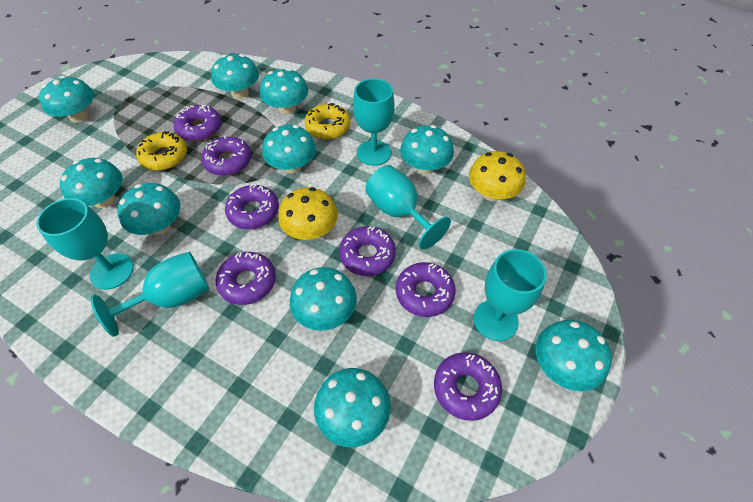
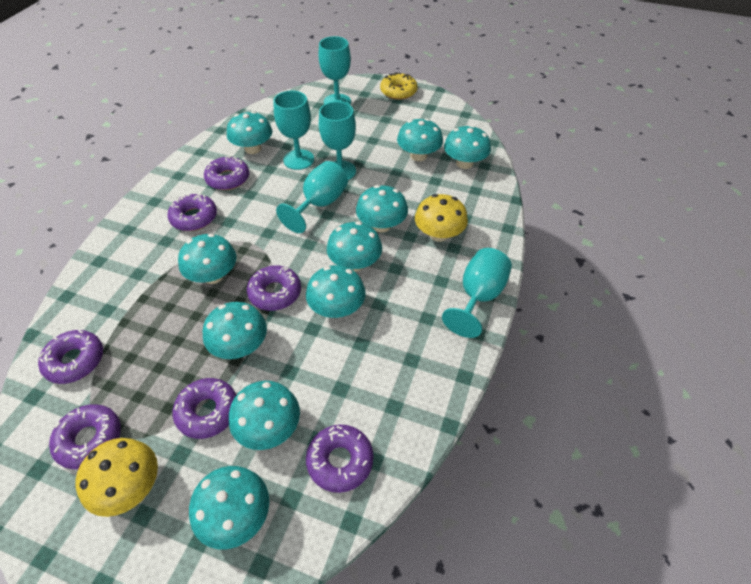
yellow donut: [136,131,187,171] [304,103,351,140] = 2 -> [380,72,418,100] = 1

